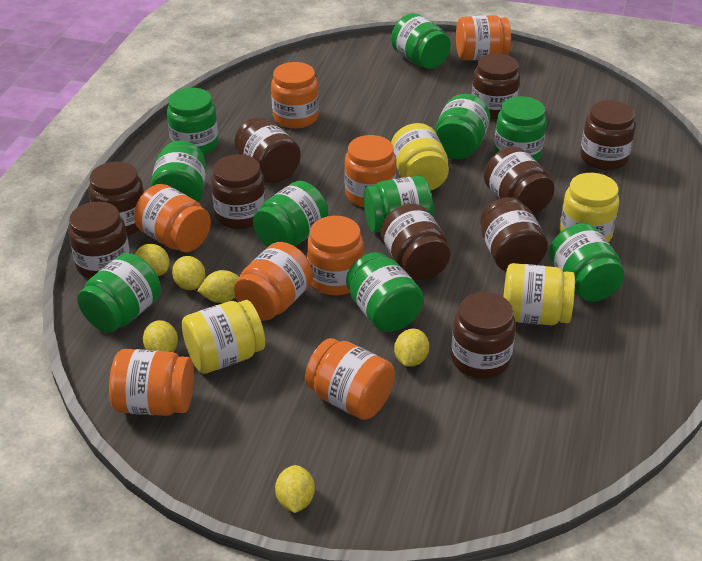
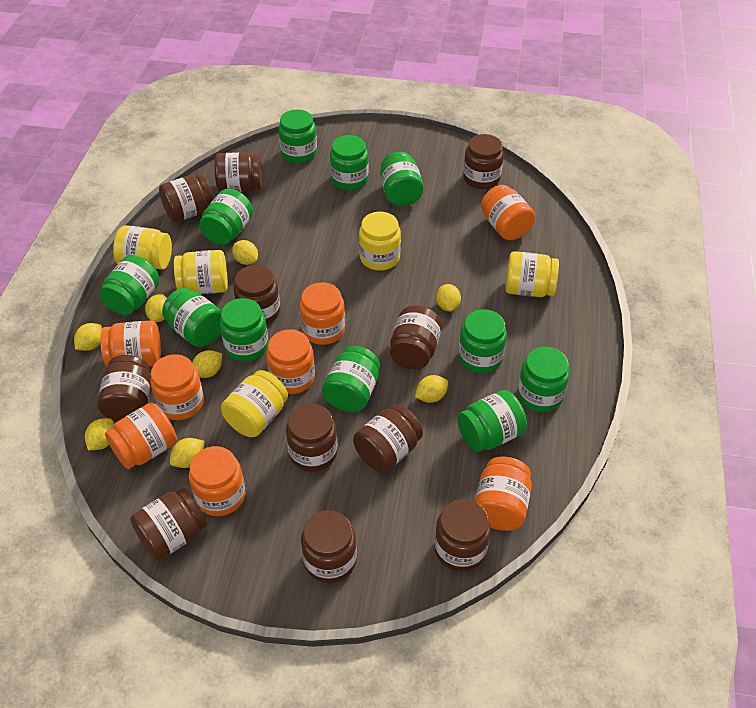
brown jar: [68,202,130,279] [89,162,144,236] [211,154,266,229] [235,117,301,183] [381,204,450,280] [451,292,516,379] [472,53,520,119] [480,197,548,272] [484,146,555,215] [580,100,635,170] = 10 -> [97,355,151,422] [130,488,207,561] [159,174,213,222] [214,152,262,192] [233,265,280,325] [286,404,338,472] [301,510,357,583] [353,404,423,473] [390,305,442,369] [434,499,491,572] [463,134,504,189] = 11
green jar: [77,253,161,333] [150,141,206,202] [167,88,219,155] [253,181,328,247] [346,252,424,332] [364,176,434,233] [391,13,451,69] [435,94,490,159] [494,96,547,161] [549,223,625,302] = 10 -> [99,255,159,316] [162,288,222,347] [199,189,253,245] [220,298,268,361] [278,109,317,163] [322,346,380,412] [330,135,369,190] [380,152,424,206] [457,390,527,452] [458,309,507,373] [517,347,570,412] = 11
yellow jar: [182,300,265,374] [391,123,449,190] [503,263,575,325] [560,173,620,243] = 4 -> [113,225,172,269] [174,250,228,294] [221,370,288,437] [359,211,401,271] [505,251,559,297] = 5
yellow lemon: [135,244,170,276] [143,320,178,352] [172,256,205,290] [198,270,240,303] [275,465,315,513] [394,329,429,367] = 6 -> [74,323,103,351] [85,418,114,450] [145,294,167,322] [170,438,205,468] [192,350,222,378] [232,240,258,265] [415,375,448,403] [436,284,461,311] = 8

